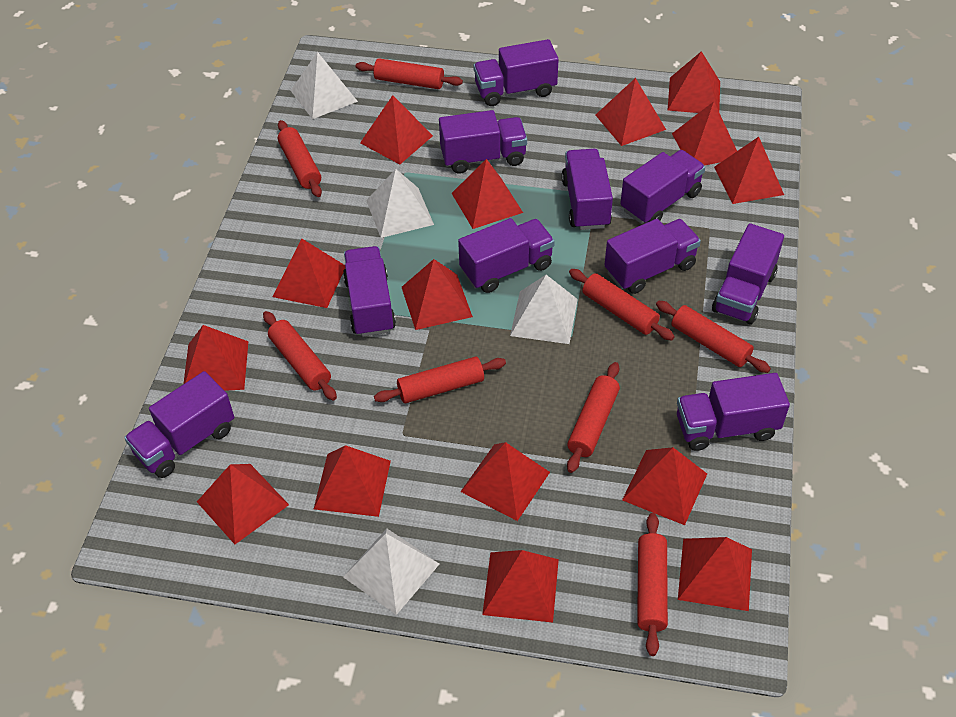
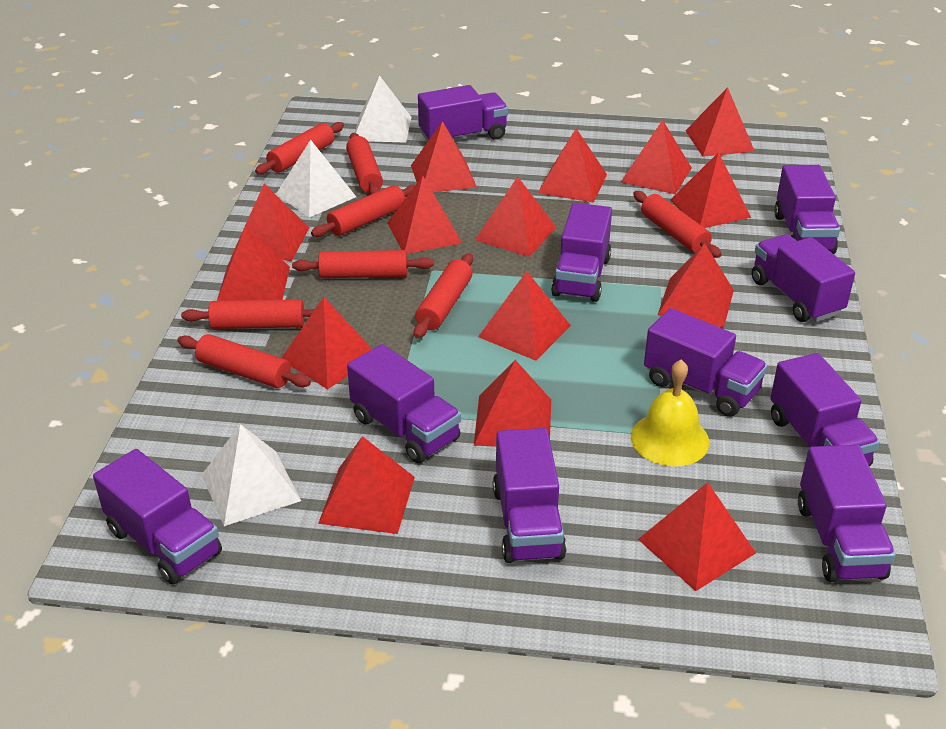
white pyramid: [291,52,358,119] [343,529,439,615] [366,169,434,238] [510,275,578,344] = 4 -> [202,424,301,526] [276,140,356,217] [355,76,411,143] = 3
yellow bell: none = 0 -> [631,359,709,466] = 1

